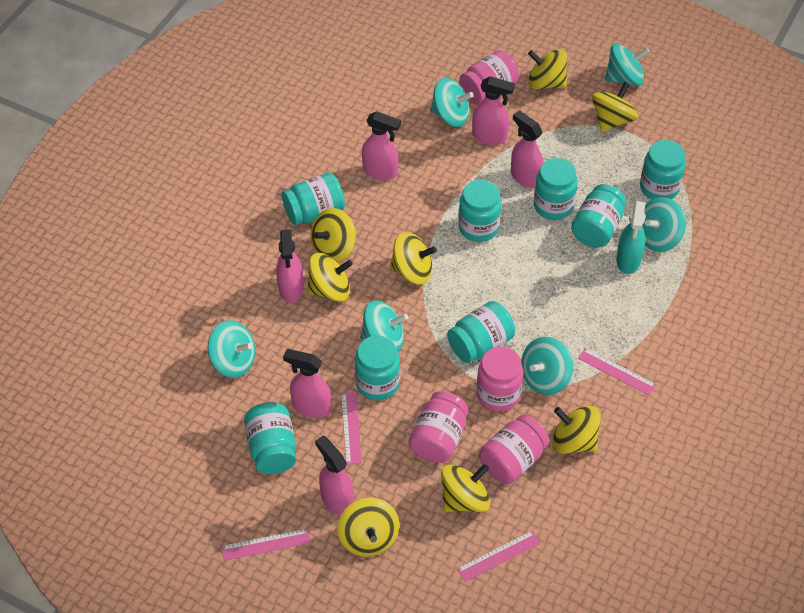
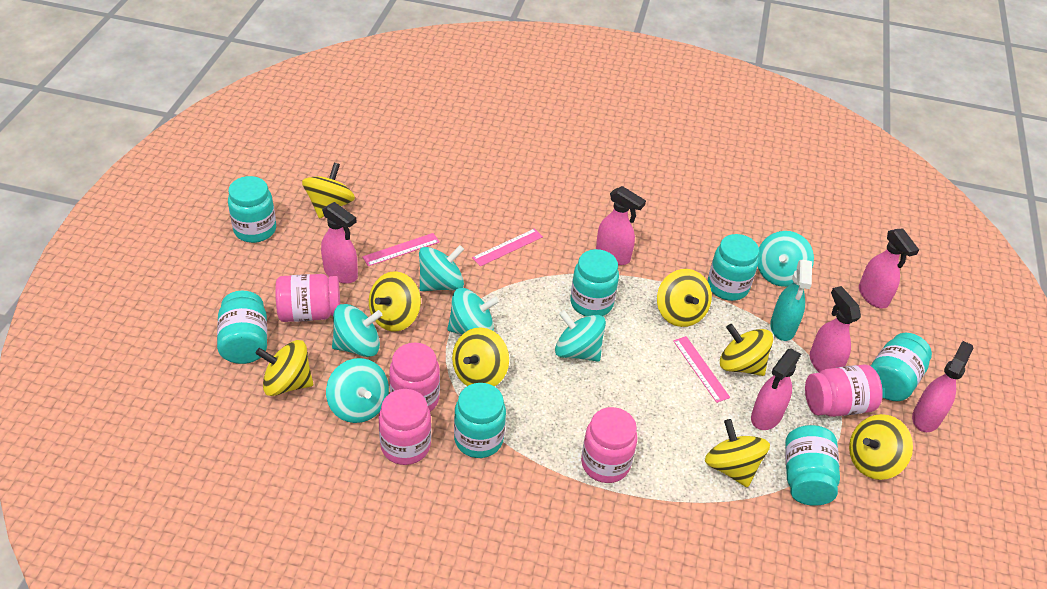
pink jar: [409,391,468,463] [459,50,519,104] [476,346,523,412] [479,415,549,484] = 4 -> [275,274,340,322] [379,389,431,465] [389,342,440,412] [581,407,638,483] [805,365,883,417] = 5
pink ruler: [222,529,310,561] [341,392,362,465] [457,531,541,582] [578,348,656,396] = 4 -> [362,233,440,266] [472,228,543,267] [673,336,730,403] = 3
turquoise jar: [244,402,296,474] [282,172,345,225] [355,335,400,400] [447,301,515,363] [458,180,501,242] [534,158,578,220] [571,184,626,247] [640,140,686,200] = 8 -> [217,291,267,364] [228,176,276,243] [454,383,506,458] [570,249,619,317] [708,234,759,301] [785,425,840,506] [871,333,932,401] = 7

